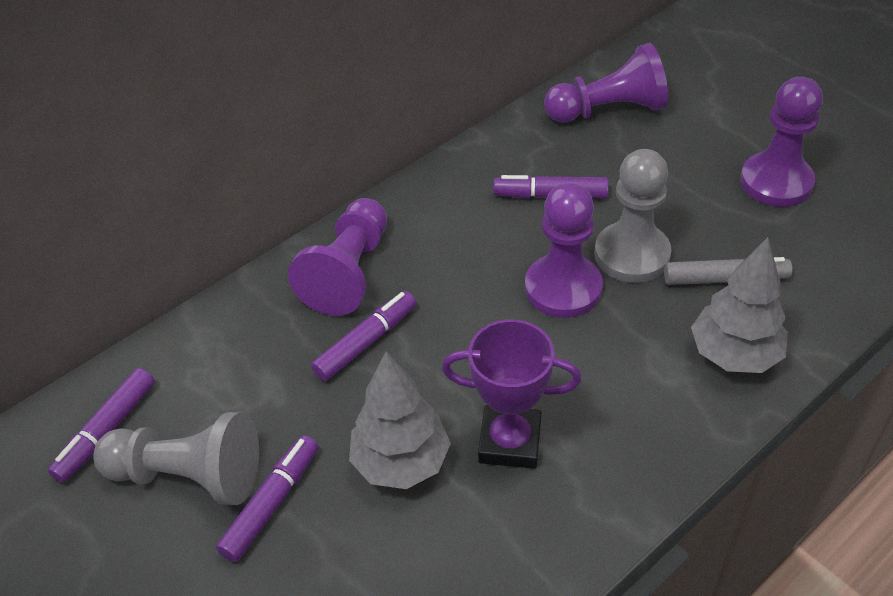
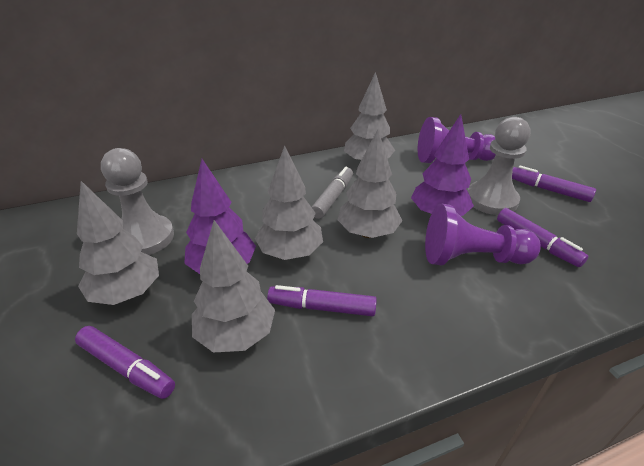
grey tree: [349,351,451,489] [691,237,788,373] = 2 -> [77,181,159,305] [192,220,275,353] [255,146,323,260] [338,129,402,238] [344,72,395,160] = 5
purple pawn: [288,198,387,316] [525,182,603,318] [544,43,668,123] [740,77,823,207] = 4 -> [418,117,496,163] [425,204,541,266] = 2
purple tree: none = 0 -> [184,159,256,274] [411,114,474,216] = 2
purple trophy: [442,319,582,469] = 1 -> none = 0

